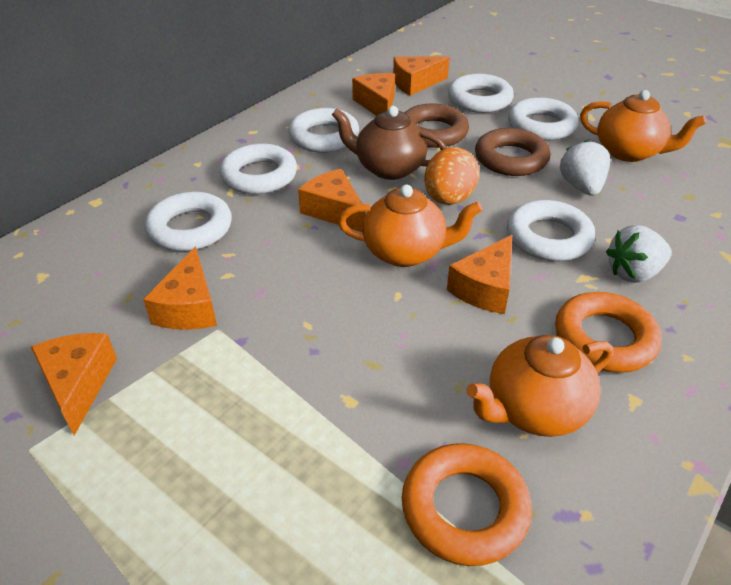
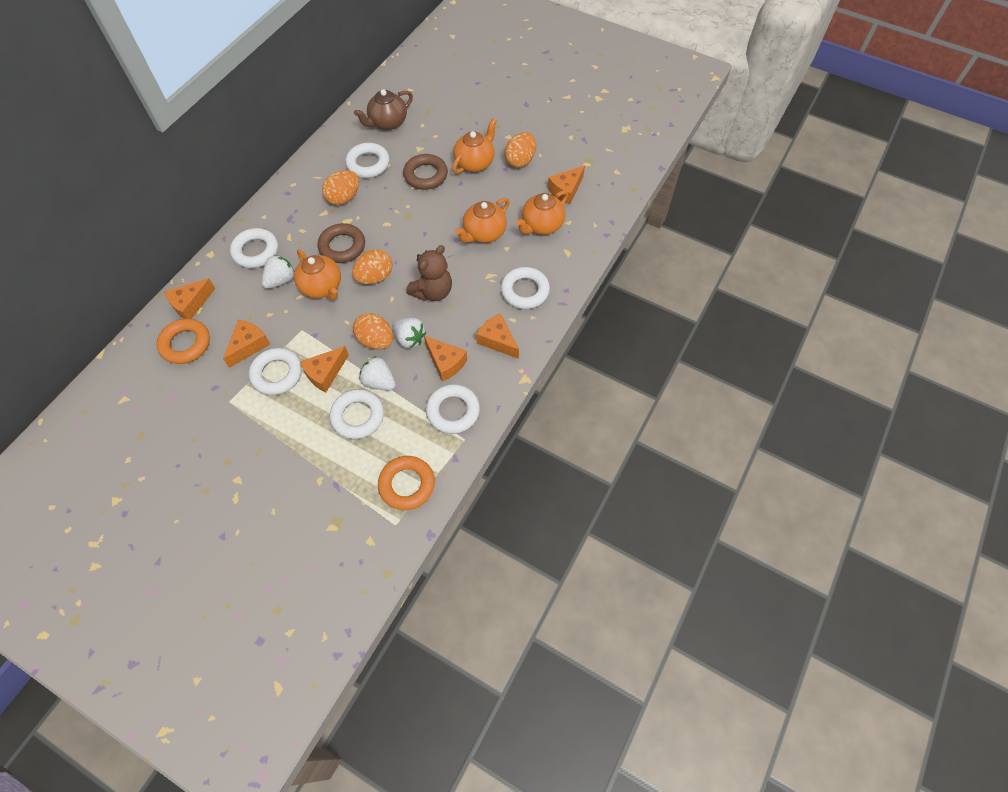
brown teddy bear: none = 0 -> [406,245,452,301] = 1
orange egg: [424,147,479,205] = 1 -> [322,170,359,205] [352,249,393,284] [353,313,393,350] [504,132,536,168] = 4
orange teapot: [338,185,483,267] [467,335,613,437] [580,90,707,162] = 3 -> [294,249,341,300] [453,118,497,174] [455,198,510,243] [516,190,568,235] = 4
white strawberry: [560,140,610,196] [606,225,672,283] = 2 -> [262,255,295,289] [359,356,396,391] [392,318,426,349] = 3

